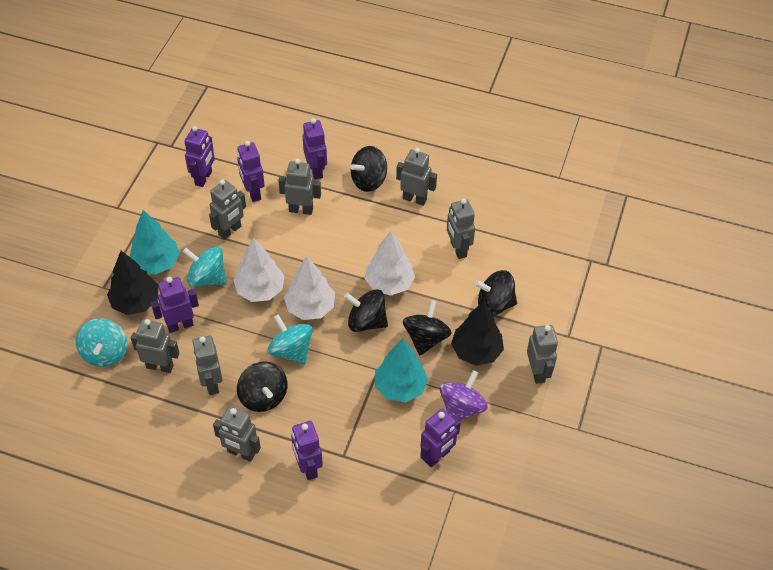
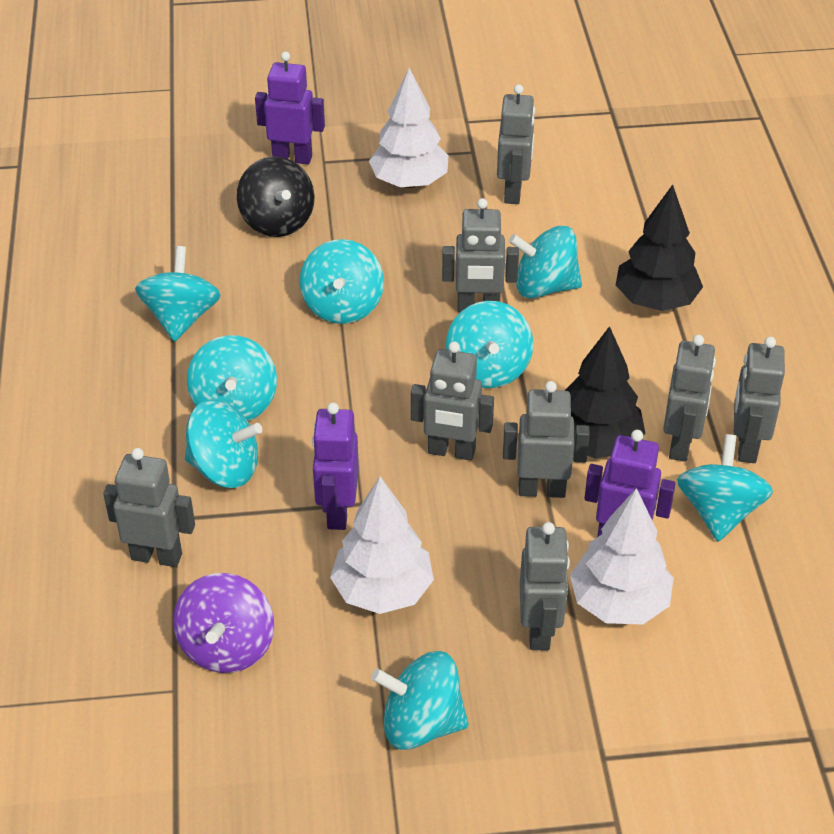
black spinning top: [237,361,288,412] [344,289,388,332] [350,146,387,192] [403,300,452,355] [475,270,517,316] = 5 -> [237,156,315,237] = 1
purple robot: [151,277,199,333] [185,126,215,187] [237,141,265,202] [291,421,323,480] [303,118,327,179] [420,409,461,467] = 6 -> [255,52,325,164] [312,403,359,530] [584,430,676,537] = 3
turquoise spinning top: [76,318,127,367] [183,247,227,287] [268,314,313,365] = 3 -> [135,246,221,342] [185,399,262,488] [187,335,277,421] [300,239,384,324] [371,651,469,750] [446,301,533,388] [509,226,582,299] [677,434,773,541] = 8
turquoise tree: [130,210,180,275] [375,338,428,402] = 2 -> none = 0

